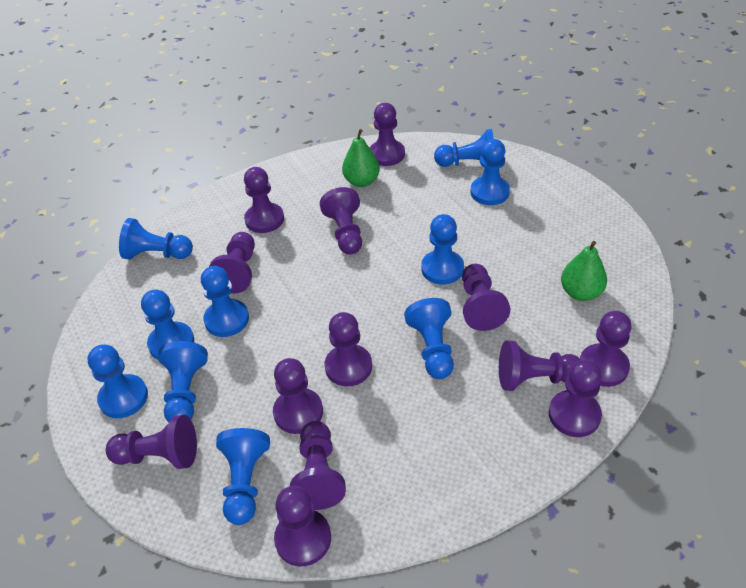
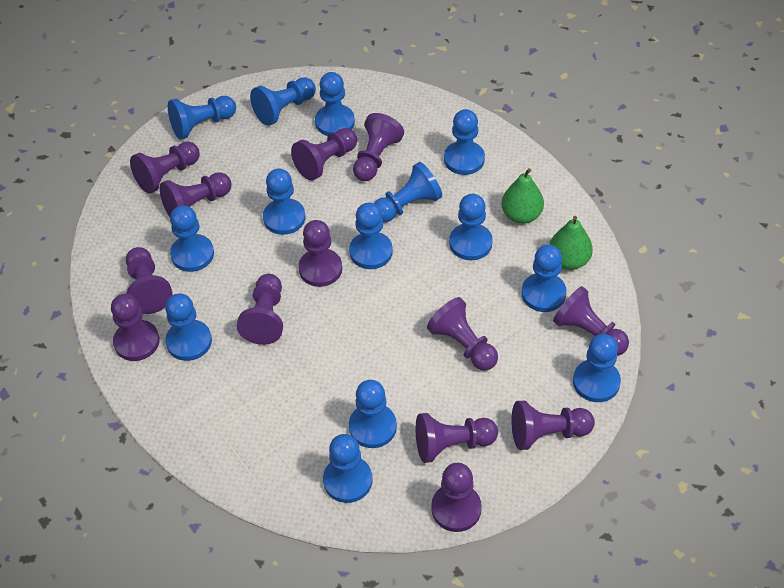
blue pawn: [88,344,148,418] [119,218,193,260] [141,289,194,360] [158,341,208,423] [201,266,249,337] [216,428,270,525] [404,298,454,379] [421,214,464,284] [434,129,493,167] [471,139,510,205] = 10 -> [165,293,212,361] [168,96,236,140] [170,205,214,272] [250,77,316,126] [263,169,305,235] [315,72,355,136] [323,434,372,503] [349,203,393,269] [349,380,397,448] [374,162,442,222] [444,109,485,175] [449,194,493,260] [521,245,567,312] [573,334,621,402] = 14

